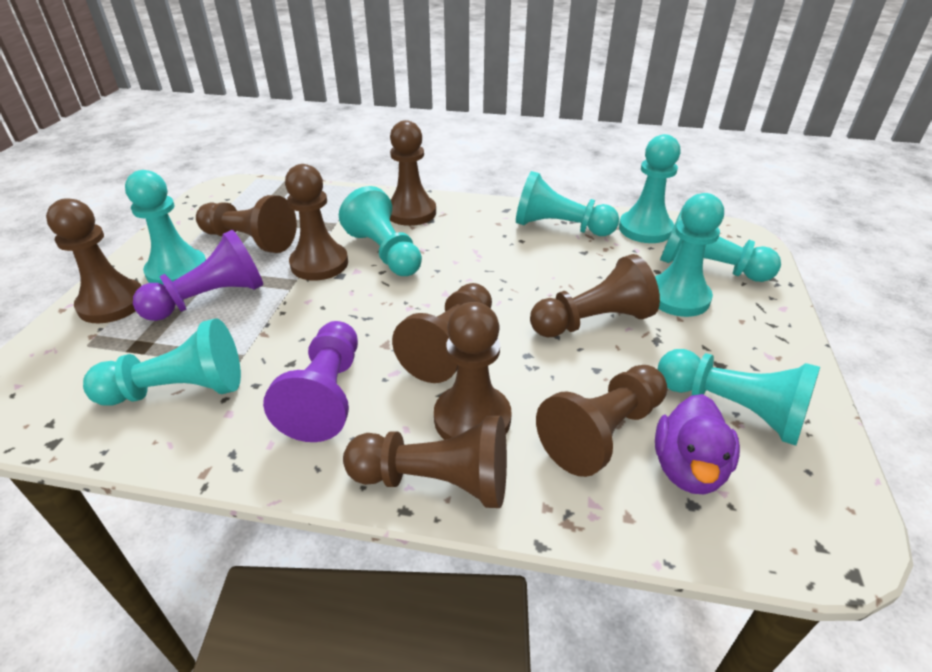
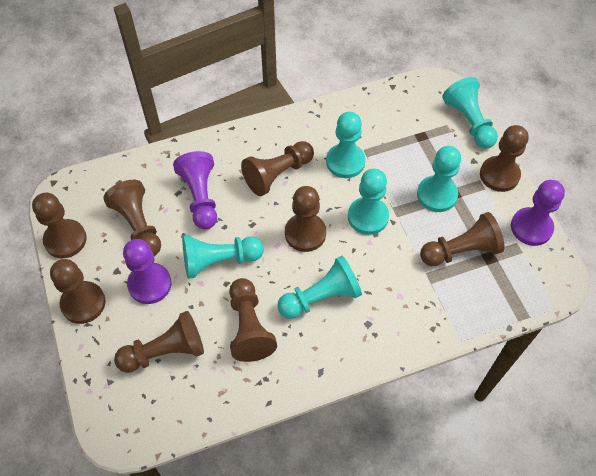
purple duck: [655,394,740,494] = 1 -> none = 0
purple pawn: [133,230,263,321] [263,321,358,442] = 2 -> [123,239,172,304] [173,151,217,230] [511,180,565,246] = 3
turquoise pawn: [83,319,241,406] [125,170,206,285] [339,186,422,276] [516,171,619,236] [619,134,681,243] [655,193,724,317] [657,349,820,446] [660,205,781,282] = 8 -> [182,235,264,279] [277,256,362,319] [326,112,366,178] [348,169,389,235] [417,146,461,212] [442,77,498,148] = 6

